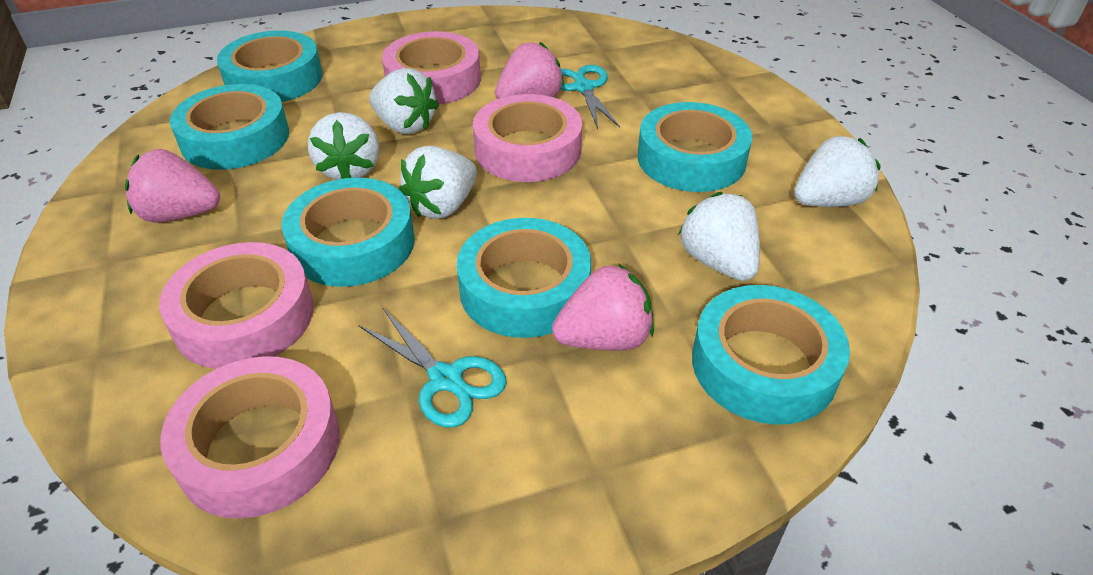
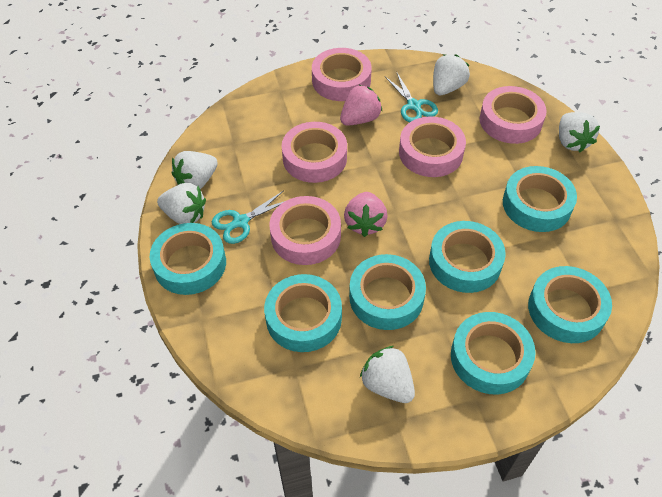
pink strawberry: [125,149,220,223] [495,42,564,99] [552,264,654,350] = 3 -> [340,85,382,126] [344,192,387,237] = 2
pink tape: [159,242,314,369] [160,356,340,518] [382,31,481,104] [473,94,582,182] = 4 -> [269,196,341,265] [282,122,347,183] [312,48,372,101] [399,117,466,177] [480,86,547,144] = 5
turquoise tape: [170,84,289,170] [217,31,323,102] [282,178,415,287] [457,218,591,338] [638,102,752,192] [692,285,850,425] = 6 -> [150,223,226,295] [264,274,342,352] [349,254,426,330] [429,221,506,293] [451,312,536,395] [503,166,577,232] [528,266,612,343] = 7

